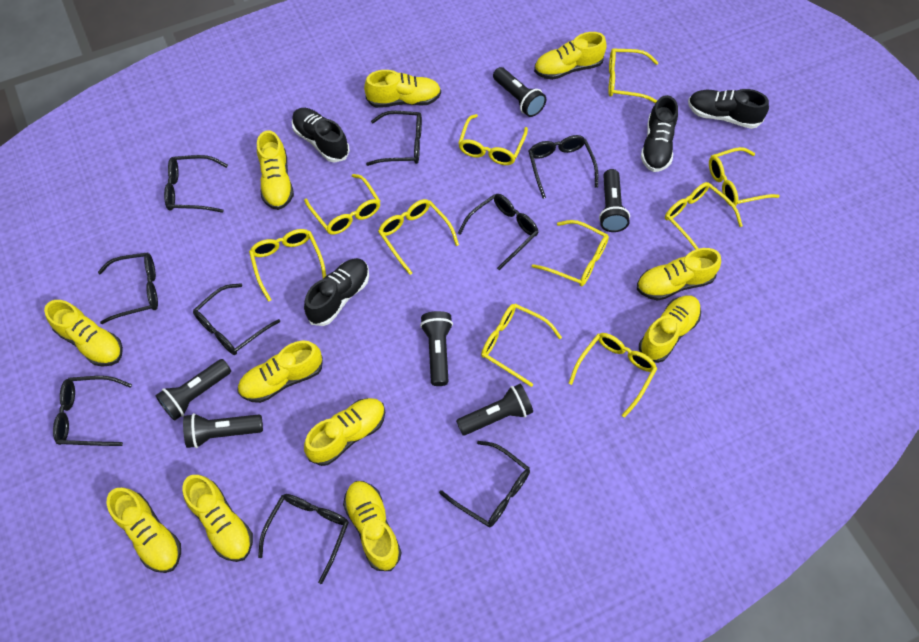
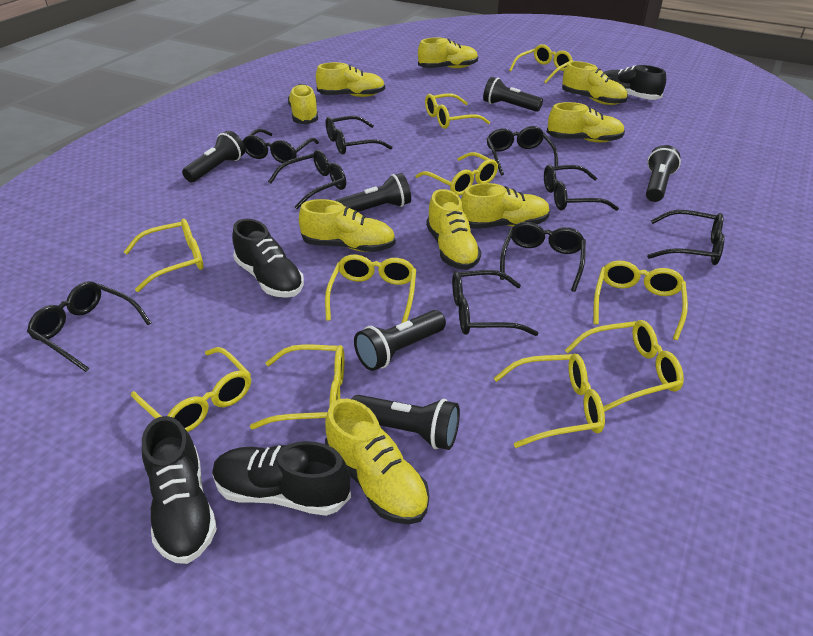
yellow shoe: [44,300,123,367] [107,488,181,573] [182,475,253,562] [237,341,323,403] [257,130,294,210] [304,398,385,466] [343,481,402,571] [364,70,441,108] [534,32,607,80] [637,248,721,301] [639,295,701,363] = 11 -> [288,84,318,124] [299,199,395,252] [316,62,385,97] [325,399,429,524] [418,37,478,68] [426,189,481,270] [461,183,550,229] [547,102,625,142] [562,61,627,105] = 9

